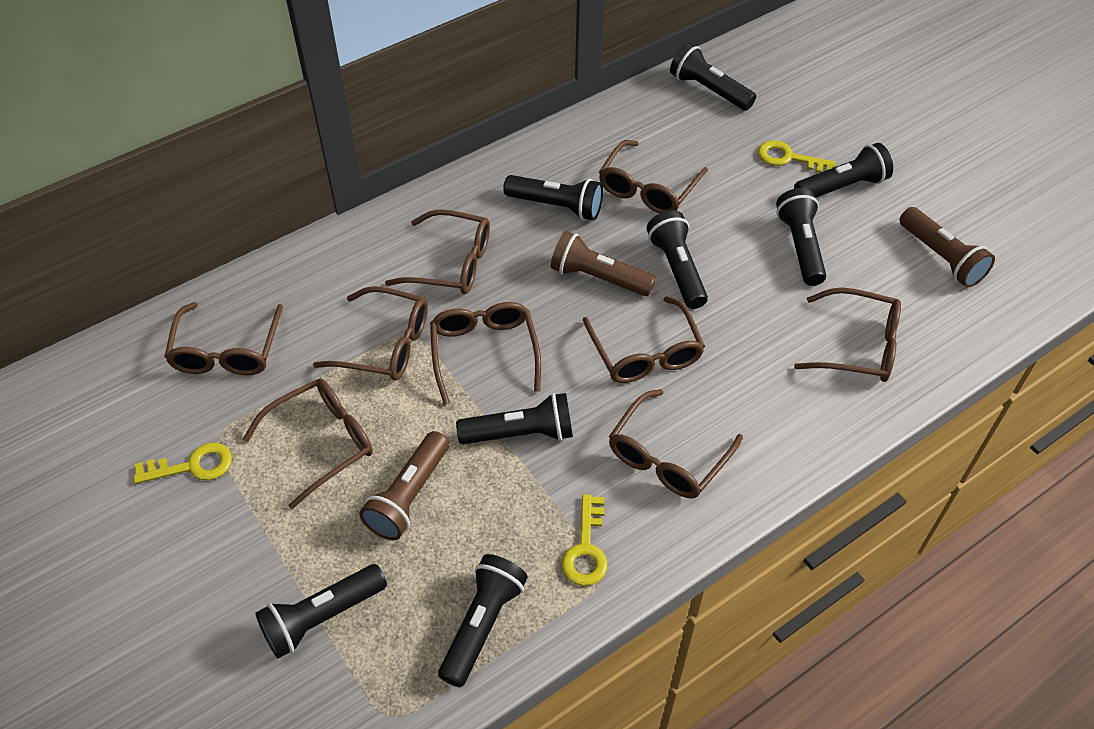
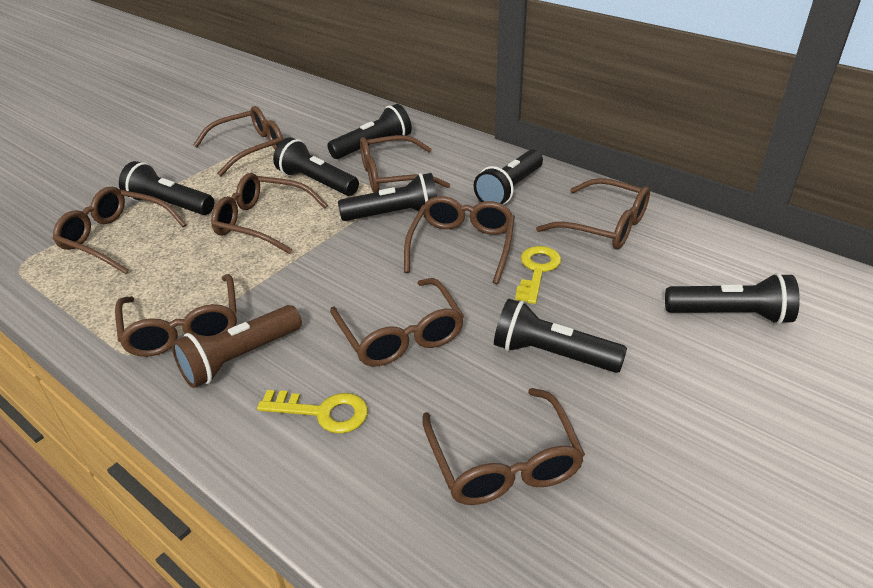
black flashlight: [255,564,387,659] [438,554,528,687] [456,393,573,444] [503,175,603,221] [647,210,708,309] [670,43,756,111] [776,188,826,286] [794,143,893,198] = 8 -> [119,161,214,215] [273,137,359,196] [327,104,412,159] [338,173,437,221] [474,149,543,205] [494,299,627,373] [665,273,800,324] = 7
brown flashlight: [359,431,449,540] [551,231,656,296] [900,207,995,288] = 3 -> [172,305,302,388] = 1
yellow key: [133,443,232,484] [562,494,608,586] [758,140,836,173] = 3 -> [257,390,368,434] [515,246,561,304] = 2

